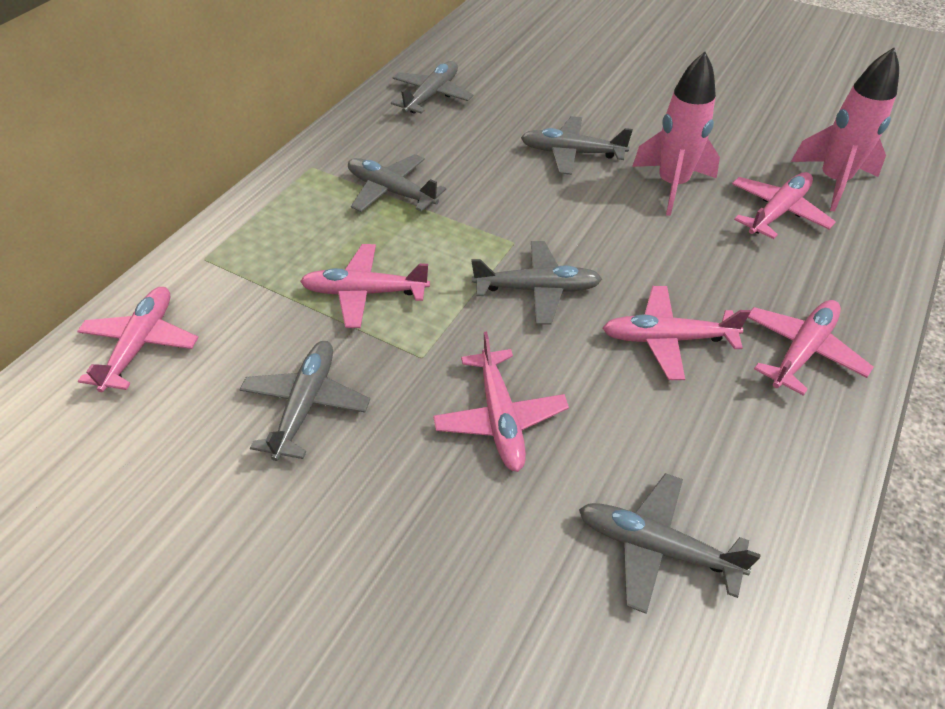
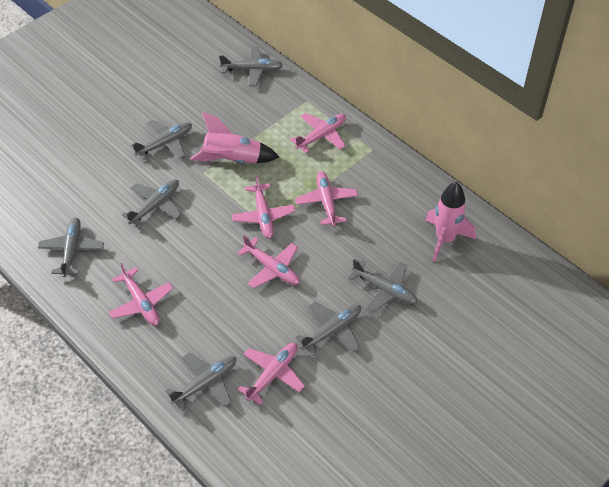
grey plane: [239,341,370,461] [348,154,446,212] [391,61,473,114] [471,241,602,325] [521,116,633,175] [579,473,761,614] = 6 -> [38,218,104,277] [122,179,181,228] [131,120,192,160] [165,353,236,411] [219,46,283,86] [295,302,361,356] [348,259,417,312] = 7

